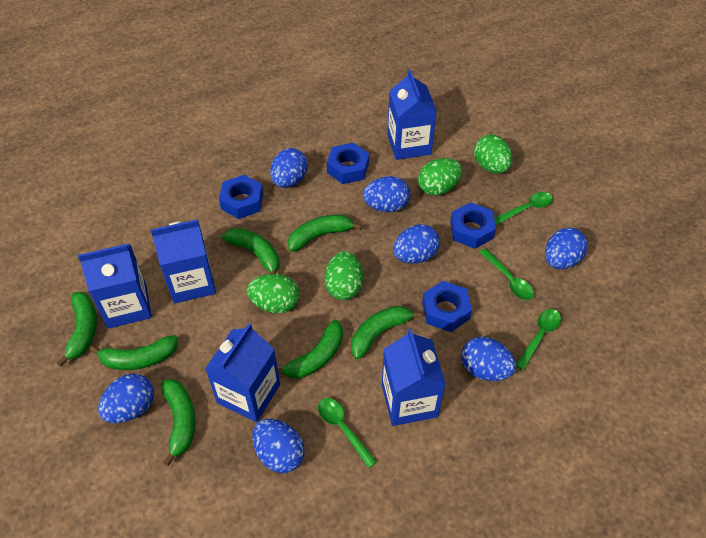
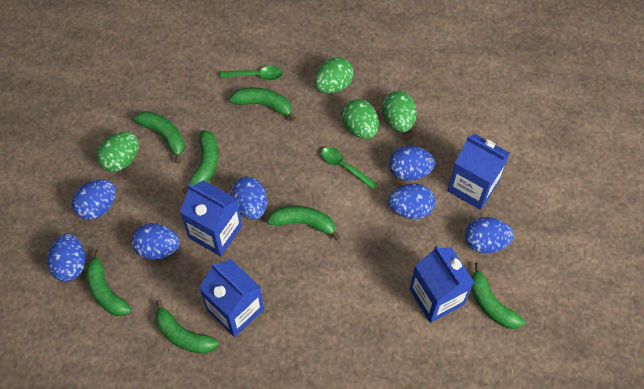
blue carton: [78,244,152,329] [151,219,216,304] [205,324,280,422] [382,329,446,426] [387,70,437,160] = 5 -> [180,180,242,256] [199,259,264,337] [409,246,474,323] [447,134,510,210] = 4
blue nut: [219,175,263,219] [327,143,369,184] [422,281,472,332] [450,202,496,249] = 4 -> none = 0
green spoon: [318,398,377,468] [479,248,534,300] [494,192,553,225] [516,309,561,370] = 4 -> [219,66,283,80] [321,147,378,190] = 2

